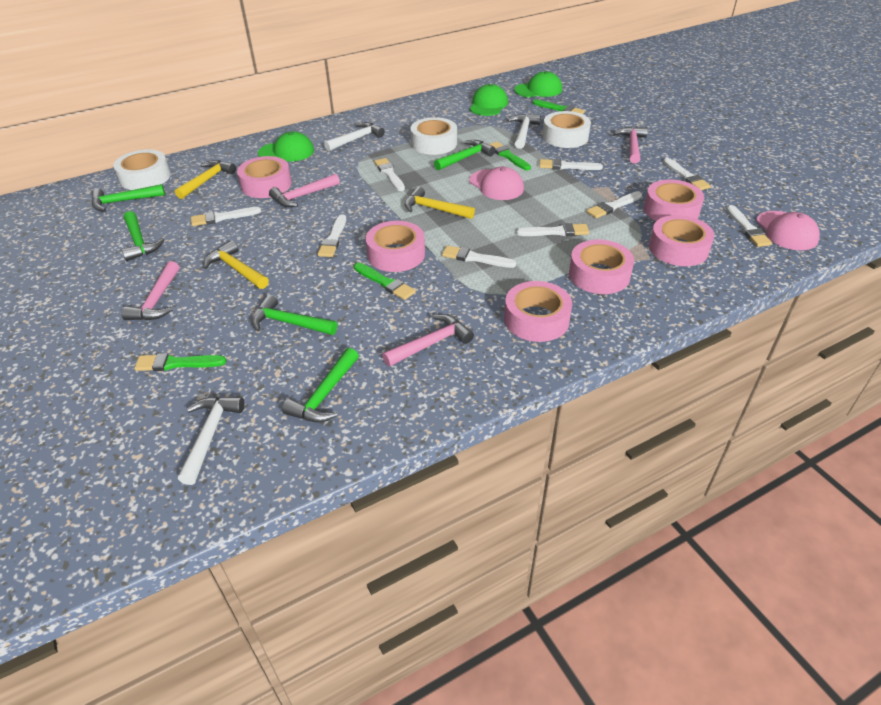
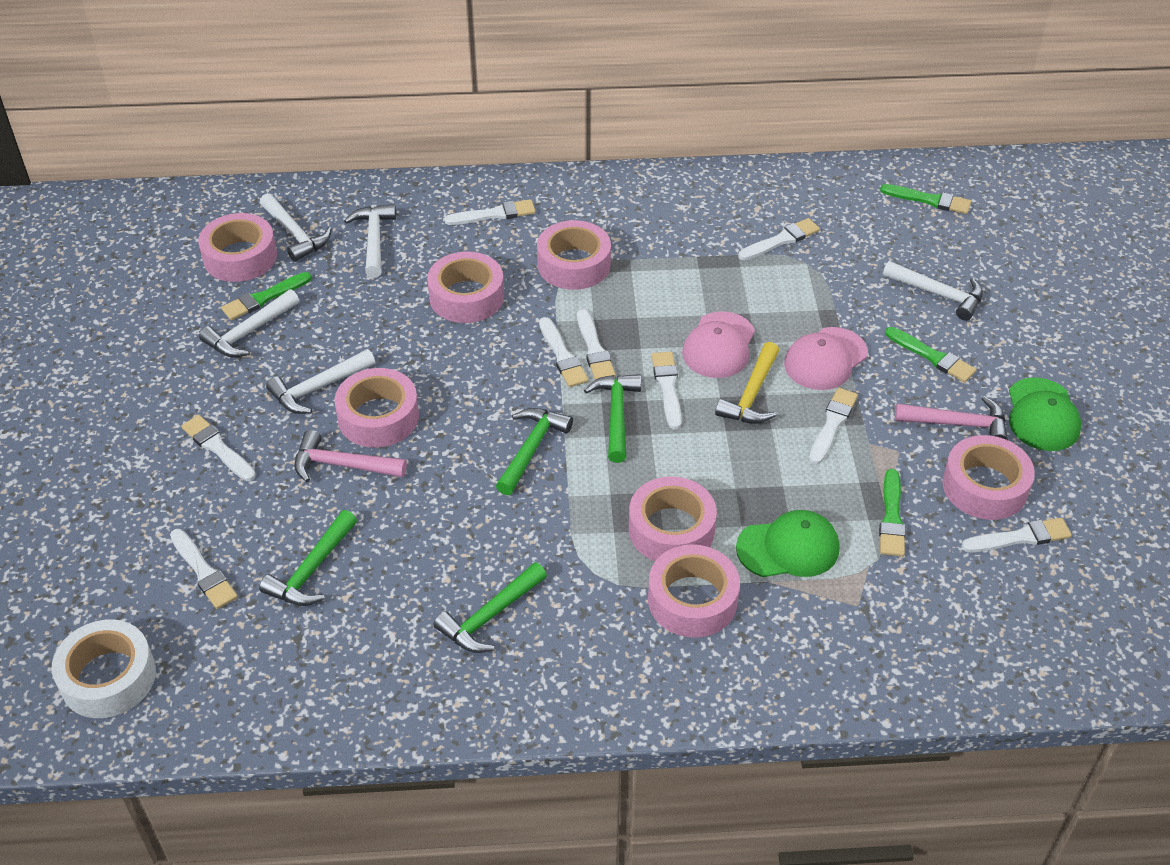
green cap: [258,131,314,161] [470,84,508,116] [514,71,562,97] = 3 -> [736,510,839,577] [1009,378,1081,451] = 2
green hammer: [91,184,165,211] [122,211,164,261] [251,295,337,335] [282,348,359,423] [434,140,495,171] = 5 -> [259,510,357,606] [433,562,547,653] [496,408,573,495] [584,374,641,463] = 4
pink hammer: [121,261,180,321] [269,174,340,207] [382,314,474,367] [614,127,648,164] = 4 -> [294,430,407,482] [895,396,1008,440] = 2
pink tape: [237,156,292,198] [366,221,425,272] [504,281,572,342] [569,240,634,294] [644,179,704,221] [649,215,714,266] = 6 -> [198,213,277,282] [335,368,419,448] [427,252,504,323] [537,220,611,290] [629,477,717,561] [648,545,740,638] [942,435,1035,520] = 7
white hammer: [178,396,244,485] [324,122,385,151] [508,114,541,149] = 3 -> [199,289,299,358] [260,193,331,262] [266,349,375,414] [344,204,396,278] [883,261,983,321] = 5
white tape: [113,150,171,190] [410,117,457,155] [543,111,591,148] = 3 -> [52,620,156,718] = 1
yellow hammer: [175,160,236,199] [204,241,269,289] [405,186,475,219] = 3 -> [715,342,779,424] = 1

